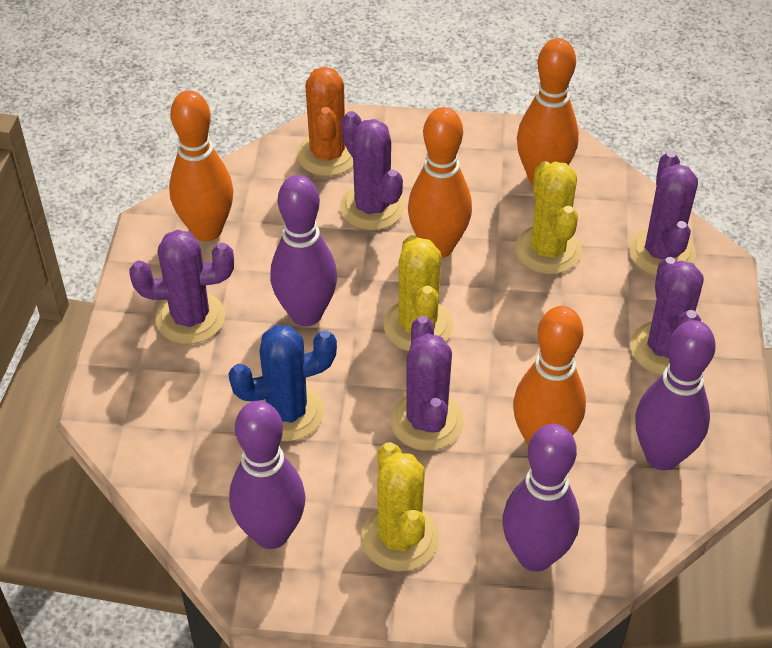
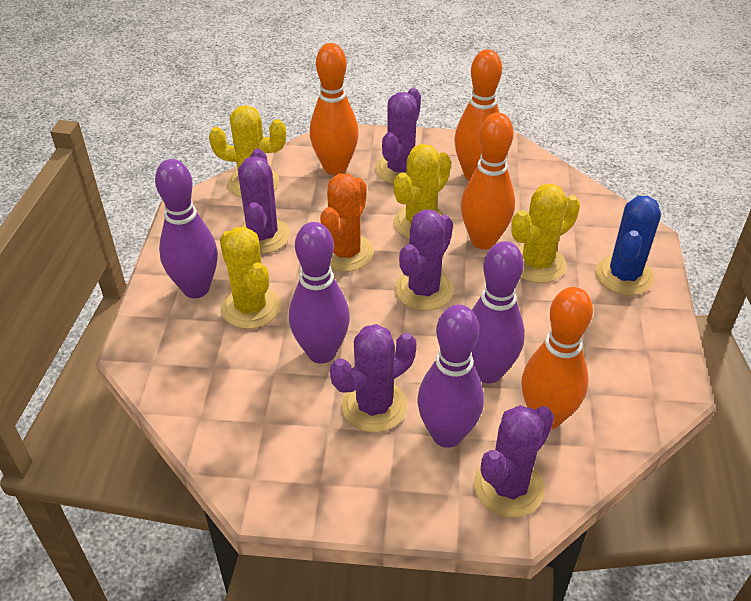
yellow cactus: [361,442,439,572] [384,235,453,351] [515,161,582,274] = 3 -> [209,105,286,198] [220,227,281,329] [394,144,451,239] [511,184,580,283] = 4

